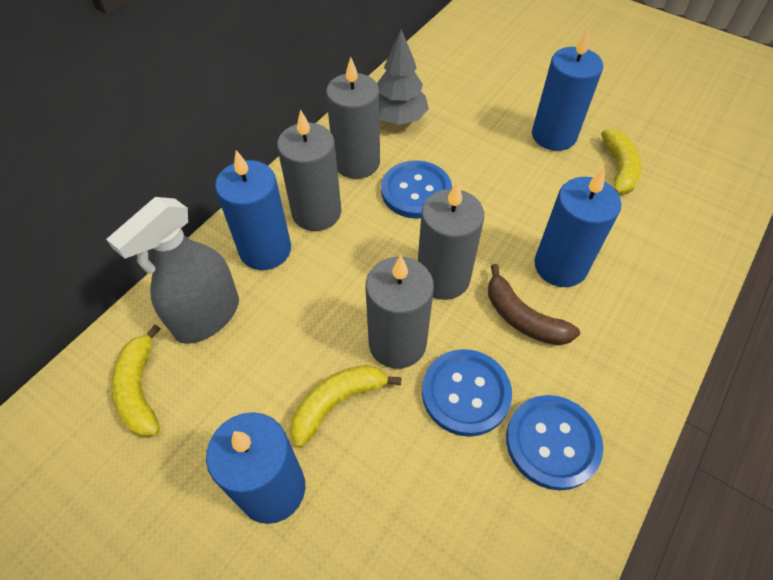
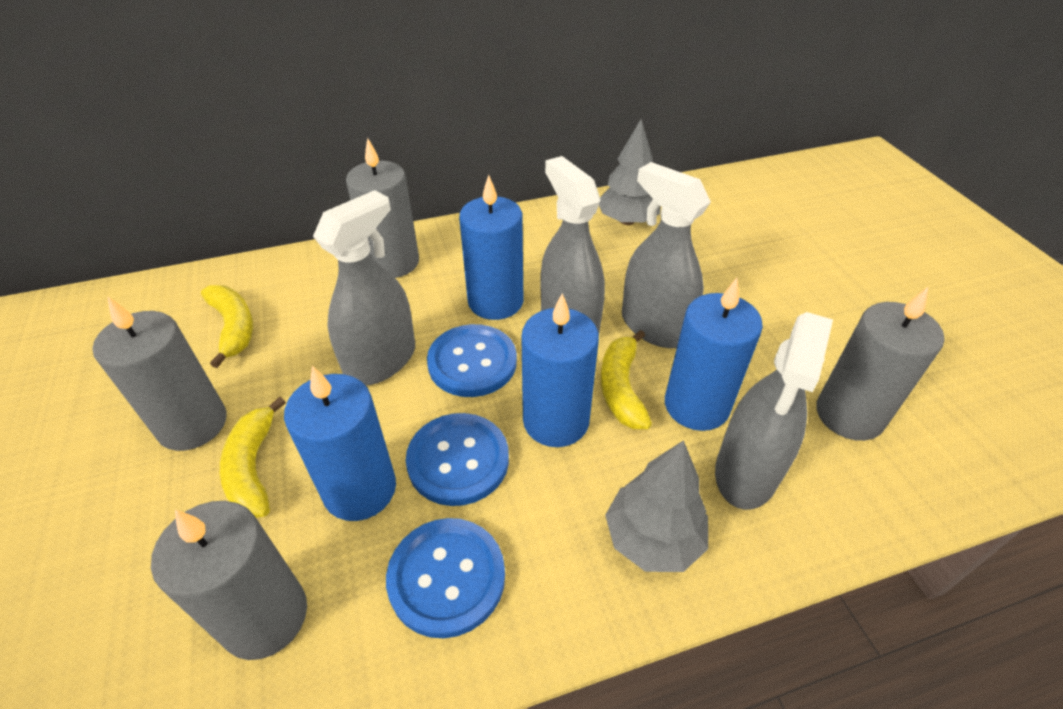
brown banana: [488,264,580,345] = 1 -> none = 0
grey spray bottle: [106,197,239,344] = 1 -> [313,190,415,385] [540,156,605,333] [622,162,711,348] [715,312,833,510] = 4
grey tree: [377,29,429,125] = 1 -> [599,119,661,225] [605,440,708,572] = 2

